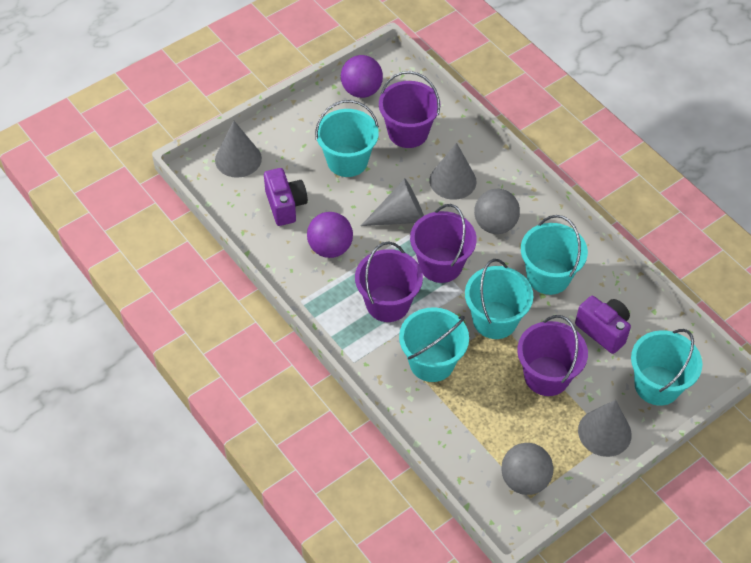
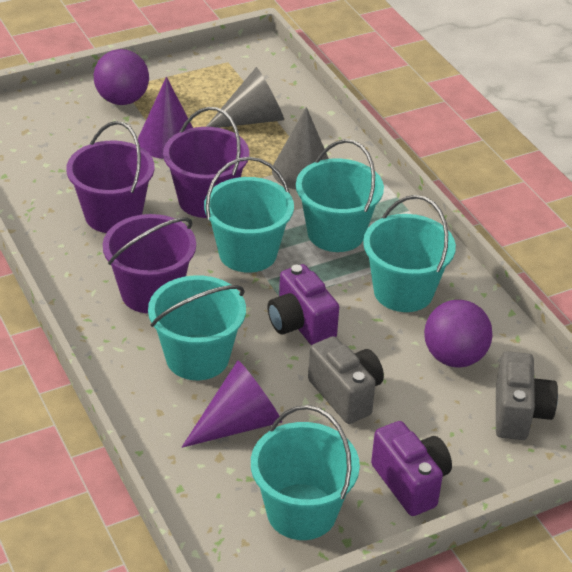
grey ball: [474,189,520,234] [501,443,554,495] = 2 -> none = 0
grey camera: none = 0 -> [308,336,384,424] [496,351,558,440] = 2
grey cone: [215,121,262,178] [361,179,424,226] [429,143,476,200] [578,400,632,457] = 4 -> [206,67,284,128] [272,107,329,190] = 2
purple bucket: [355,242,423,322] [379,71,440,148] [410,204,477,283] [517,315,588,396] = 4 -> [66,121,154,233] [103,214,196,313] [163,107,249,218] = 3
purple cone: none = 0 -> [138,77,193,159] [182,360,282,448] = 2

